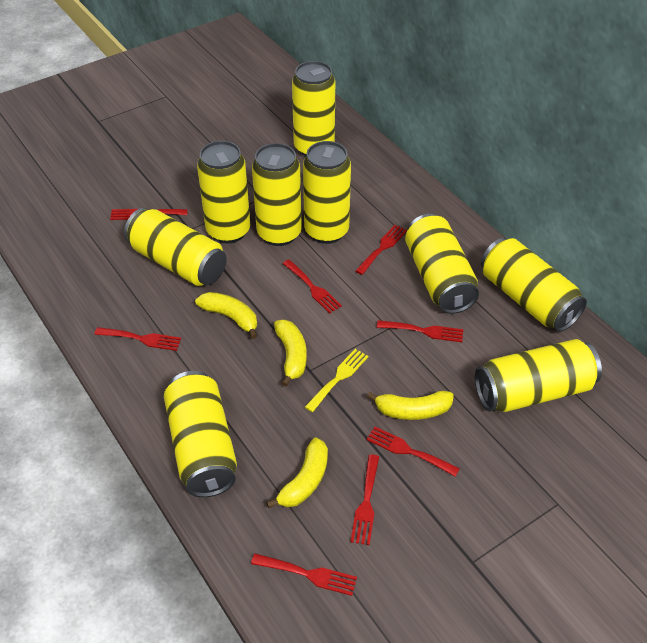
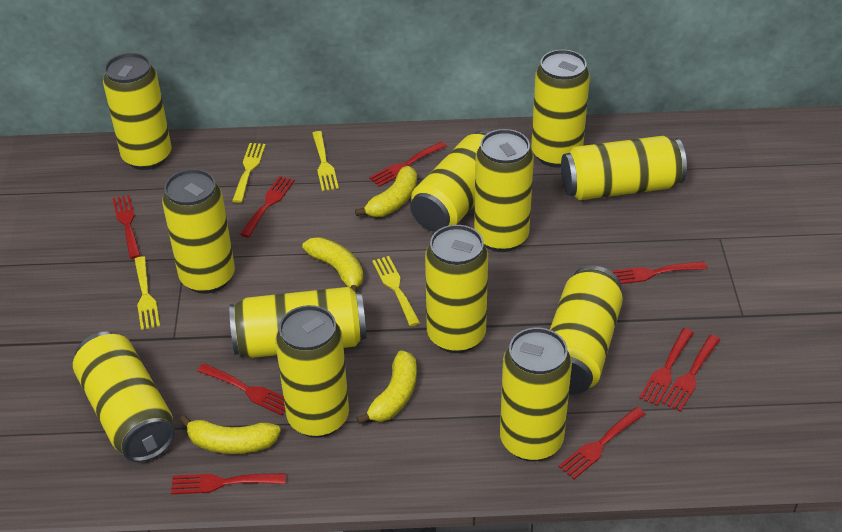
red fork: [94,327,181,351] [110,209,188,220] [251,553,357,596] [283,260,342,313] [351,454,379,545] [355,225,407,275] [367,427,460,477] [377,320,463,342] = 8 -> [113,195,141,259] [171,473,286,494] [197,363,285,416] [240,176,294,238] [369,141,447,187] [559,407,645,479] [611,261,707,284] [639,328,694,406] [662,335,721,412] = 9
yellow can: [124,208,227,286] [164,371,237,497] [197,141,250,244] [252,143,302,246] [292,61,335,157] [303,141,351,244] [405,214,479,314] [475,339,602,412] [481,238,587,332] = 9 -> [73,332,175,462] [103,53,172,170] [162,169,235,294] [229,287,366,358] [275,305,349,438] [410,130,491,232] [425,225,488,353] [474,129,534,252] [500,327,572,461] [531,49,590,167] [550,265,623,394] [561,136,687,200] = 12
yellow fork: [305,349,369,412] = 1 -> [134,256,160,330] [232,143,266,203] [312,131,339,191] [372,256,420,326] = 4

